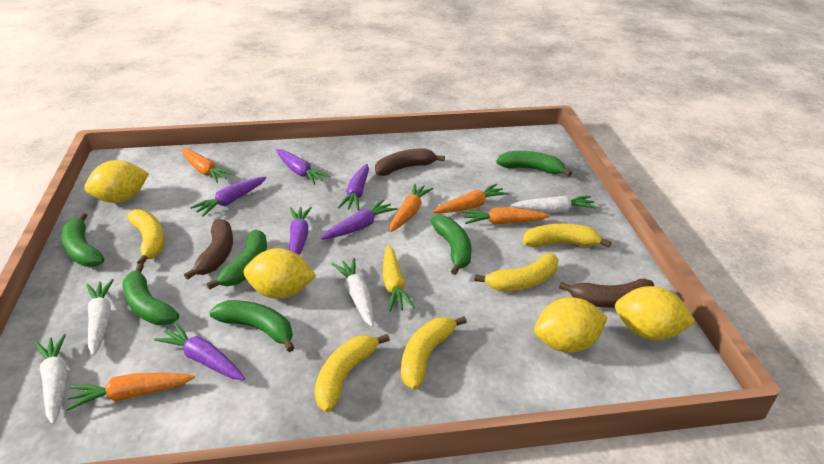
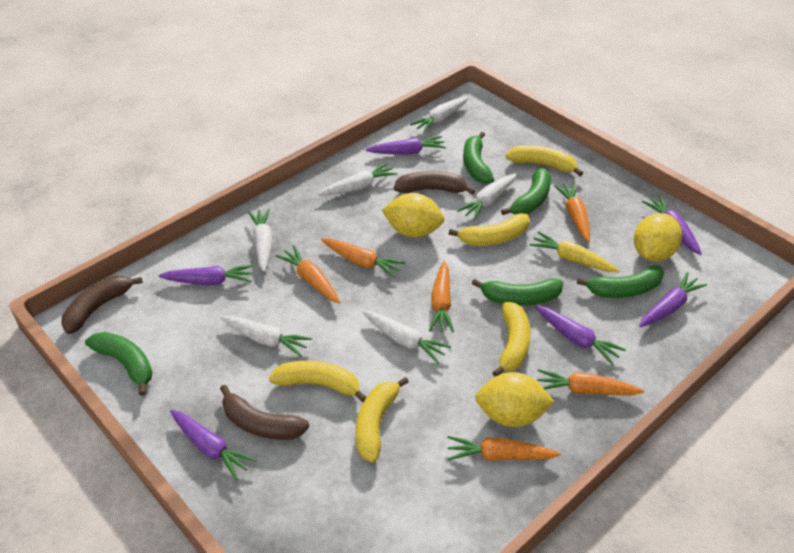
green banana: [61,213,104,267] [123,264,179,325] [207,230,267,290] [209,300,294,352] [430,215,472,275] [496,151,572,176] = 6 -> [85,332,153,396] [463,132,494,184] [472,278,563,306] [501,168,551,215] [577,265,664,298] = 5
orange carrot: [66,373,195,411] [181,149,234,183] [389,183,434,232] [433,184,509,213] [462,207,550,225] = 5 -> [276,245,340,303] [321,238,405,278] [429,261,454,333] [448,436,561,461] [537,369,644,396] [554,183,590,242] = 6
white carrot: [35,334,67,424] [86,279,114,356] [332,258,374,327] [511,196,597,213] = 4 -> [220,316,312,357] [248,208,272,272] [318,162,398,195] [362,311,451,363] [410,96,469,133] [457,173,517,221] = 6
yellow lemon: [84,160,149,203] [243,248,316,299] [534,297,607,353] [615,286,695,340] = 4 -> [382,193,444,237] [475,372,554,427] [634,213,682,262] = 3

